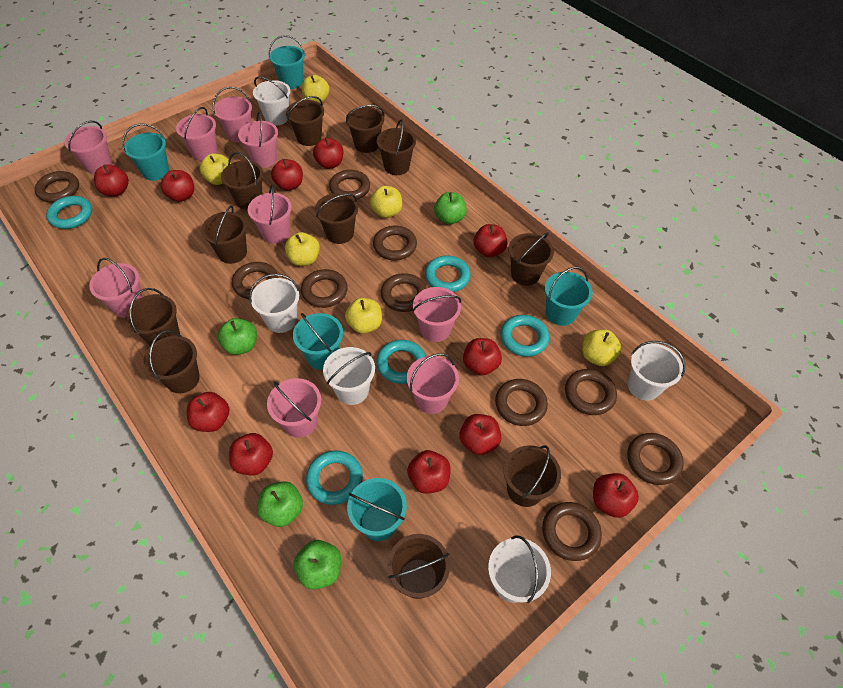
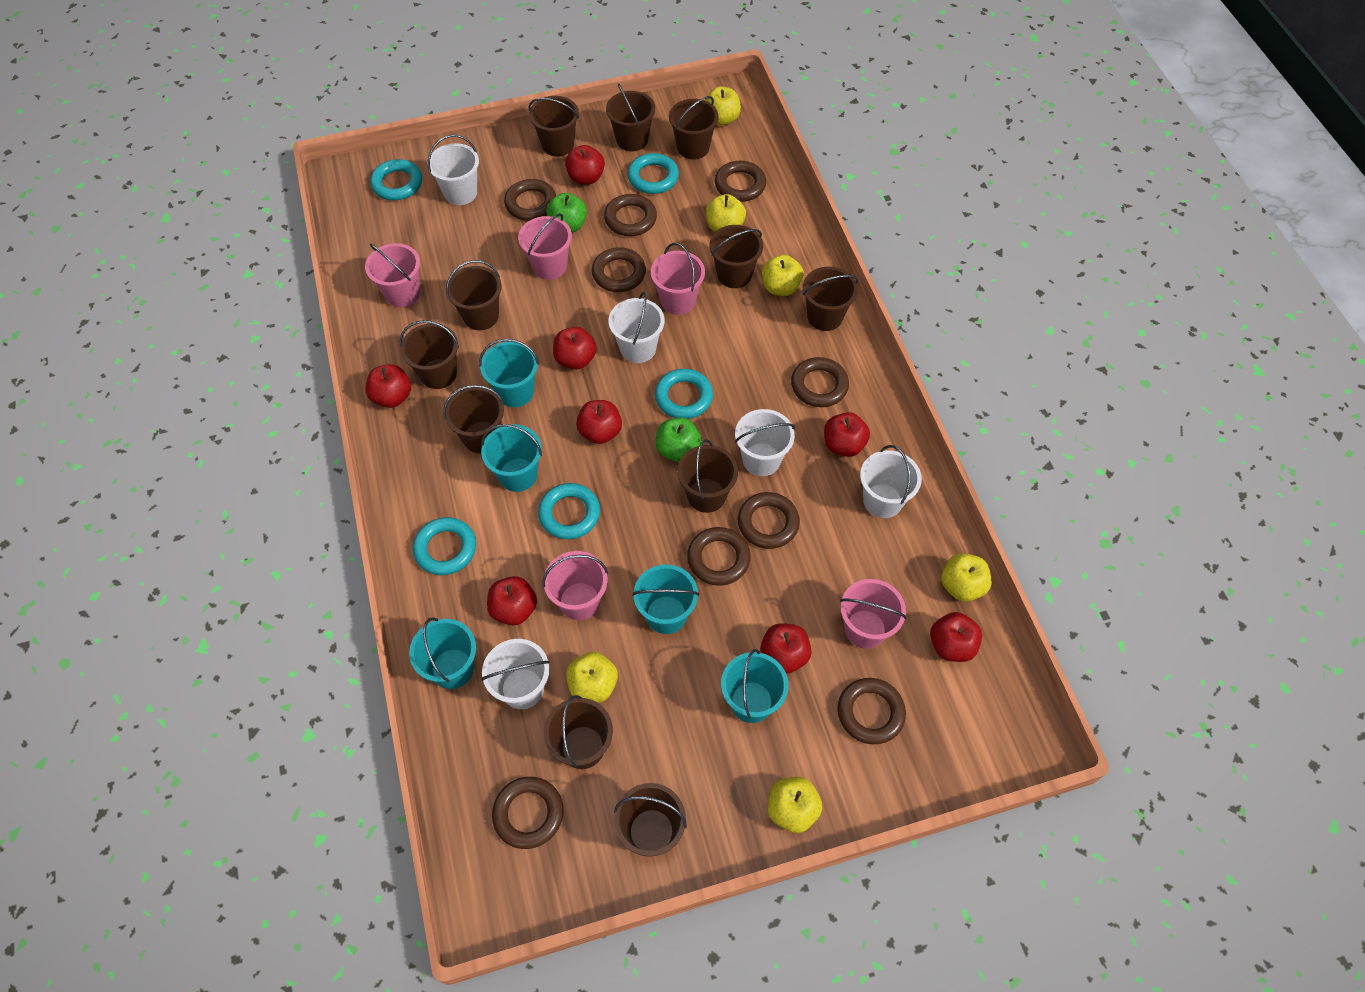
brown ring: [34,171,79,203] [232,262,279,299] [301,269,348,308] [329,170,370,199] [373,226,417,260] [381,273,427,312] [495,379,548,426] [542,502,602,561] [565,369,617,415] [627,433,684,485] = 10 -> [492,777,564,849] [504,179,556,221] [592,247,646,292] [604,194,657,236] [687,527,751,586] [715,161,766,202] [738,492,800,549] [791,357,849,407] [837,678,906,744] = 9
green apple: [218,318,257,355] [257,481,303,527] [294,540,341,590] [434,192,467,224] = 4 -> [546,193,587,233] [656,417,701,462] = 2
pink bucket: [65,121,112,174] [89,258,143,318] [176,107,217,161] [213,87,252,143] [238,111,278,168] [248,185,292,244] [267,378,321,438] [407,353,459,414] [412,287,461,342] = 9 -> [365,243,420,307] [518,213,572,280] [542,551,608,620] [651,243,705,315] [840,579,907,649] = 5
red apple: [94,164,129,196] [161,170,194,202] [187,392,229,432] [229,433,273,475] [271,159,303,191] [313,137,343,169] [407,450,451,494] [459,414,501,455] [463,338,502,375] [474,224,507,257] [593,473,639,518] = 11 -> [366,364,411,408] [487,576,537,625] [553,327,597,369] [565,145,605,185] [576,400,622,444] [760,623,812,674] [824,412,870,457] [930,612,982,662] = 8

